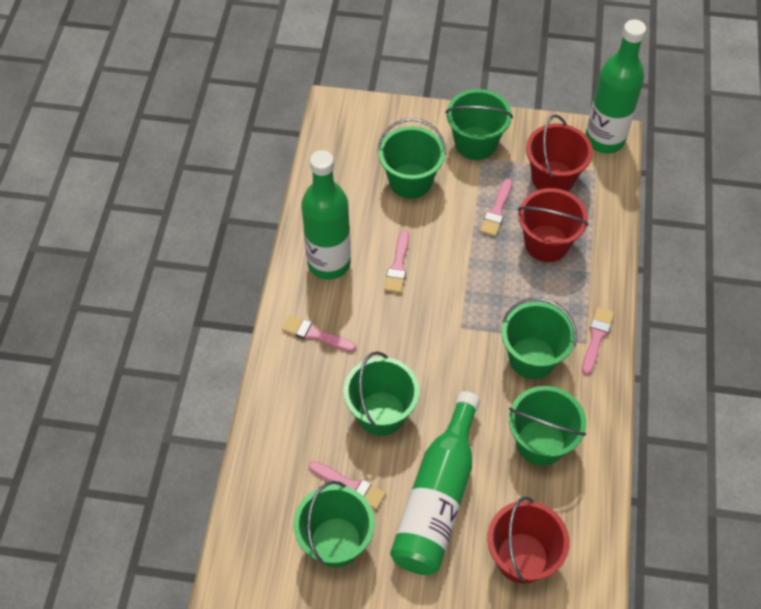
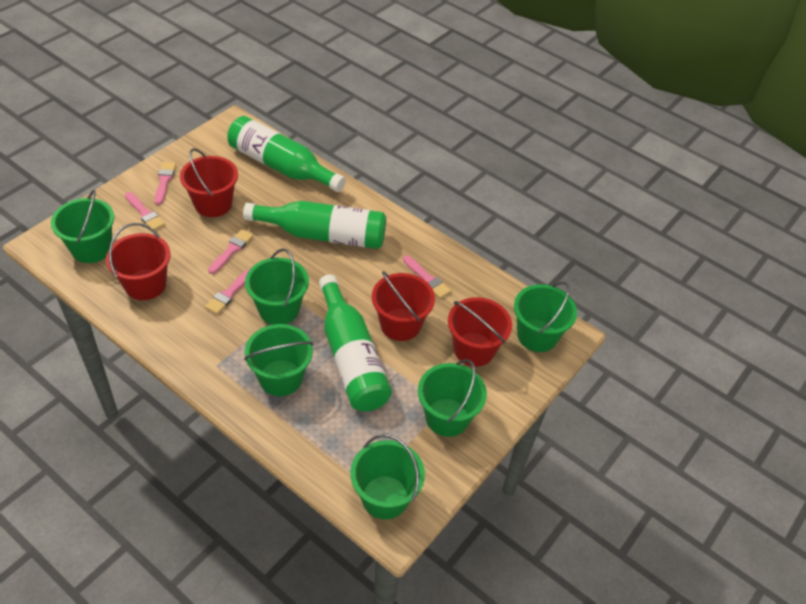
red bucket: [487,497,569,584] [518,188,589,262] [526,115,593,192] = 3 -> [106,223,171,300] [180,148,238,217] [372,271,435,341] [448,297,512,367] = 4

